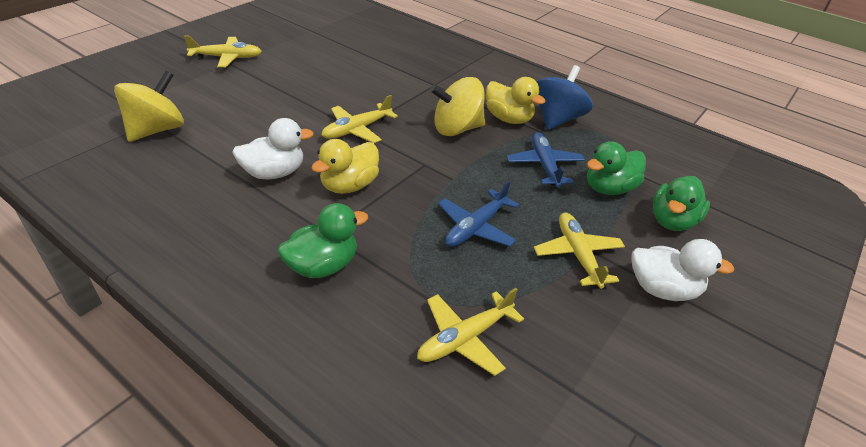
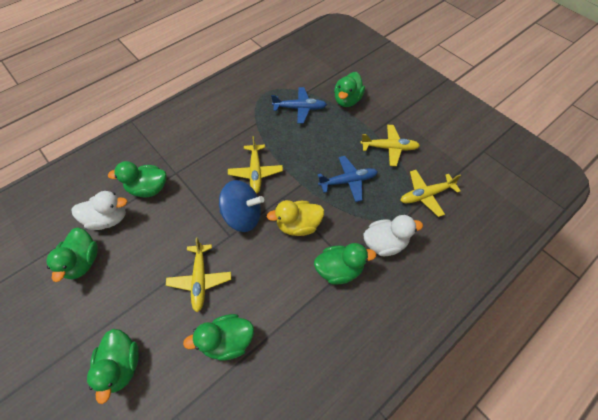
green duck: [278,203,368,278] [587,141,646,195] [653,176,710,231] = 3 -> [46,227,98,282] [87,329,139,404] [108,161,167,197] [183,314,254,360] [314,243,376,285] [334,72,365,107] = 6
yellow duck: [311,139,379,194] [486,77,545,124] = 2 -> [267,200,324,236] = 1
yellow spinning top: [114,71,184,142] [430,77,485,136] = 2 -> none = 0

